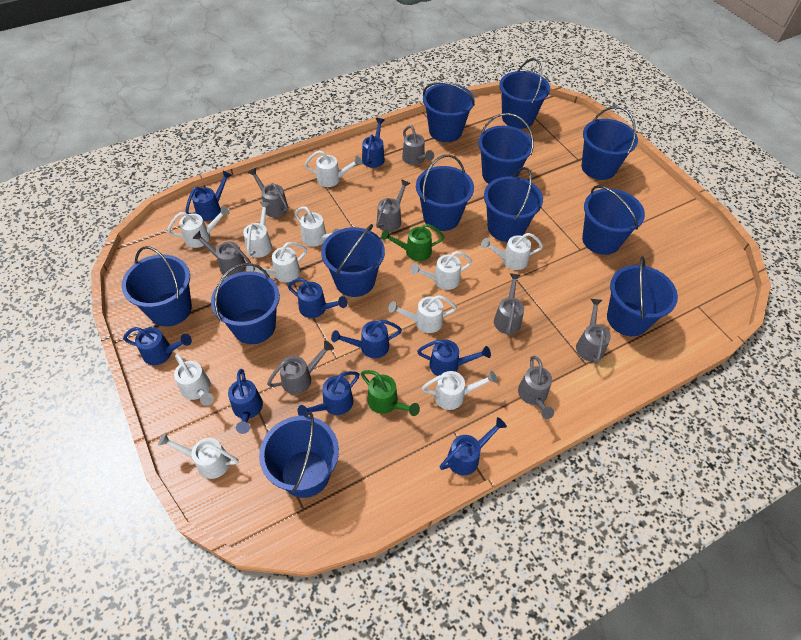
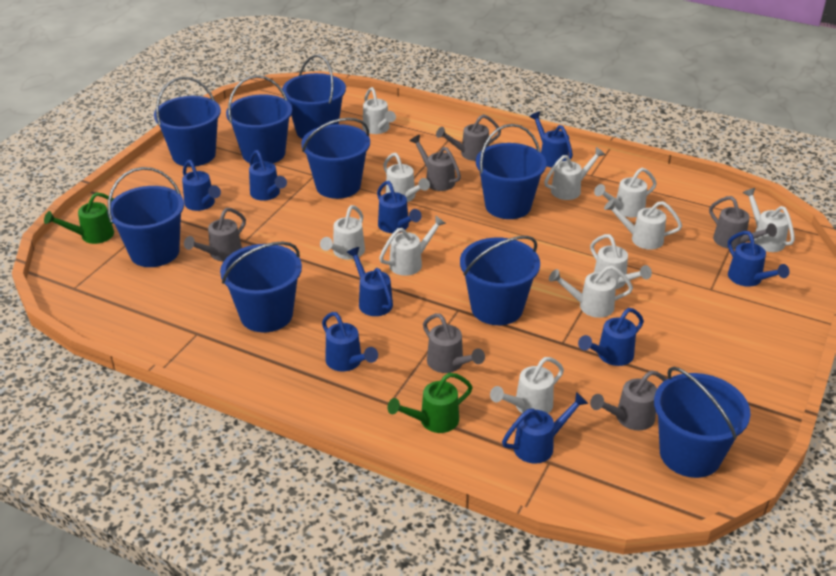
blue bucket: [121,246,192,327] [211,263,280,344] [259,412,339,498] [321,224,385,297] [416,155,474,231] [423,82,475,142] [478,113,534,184] [484,167,543,242] [499,58,550,129] [581,106,638,180] [582,185,645,255] [607,256,678,336] = 12 -> [107,167,184,267] [154,77,221,167] [220,242,302,332] [226,75,292,164] [282,55,346,139] [301,118,370,199] [460,236,540,325] [476,124,546,219] [654,367,751,478] = 9
grey watering can: [192,231,251,277] [248,168,288,217] [267,341,334,394] [376,179,410,232] [402,125,434,165] [494,273,524,335] [518,356,554,419] [576,299,611,364] = 8 -> [184,208,246,261] [410,135,461,191] [423,313,485,373] [436,114,501,161] [590,371,667,431] [709,196,777,249] = 6

